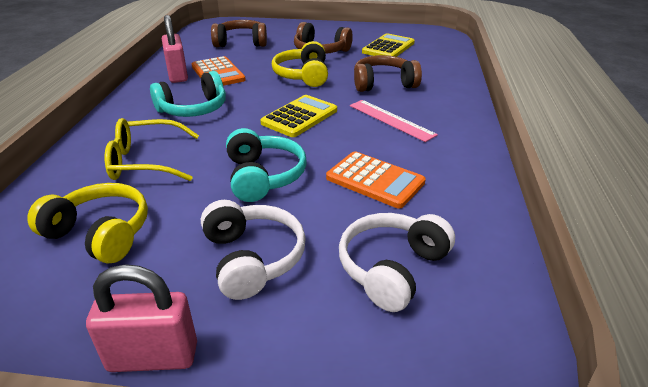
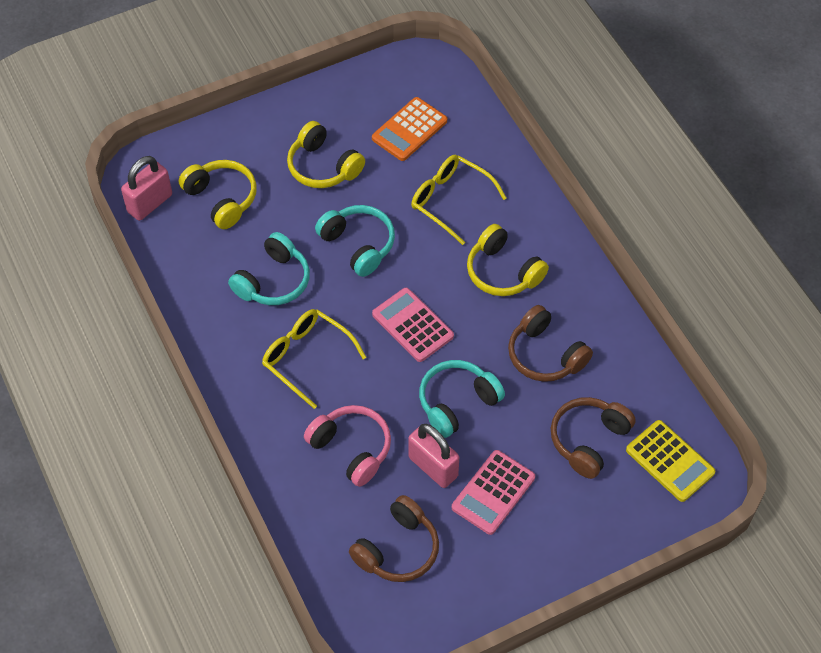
orange calculator: [192,56,246,86] [326,151,426,209] = 2 -> [372,97,447,161] = 1
pink calculator: none = 0 -> [372,288,454,362] [452,450,535,535] = 2
pink headphones: none = 0 -> [304,405,391,487] = 1
pink ruler: [350,100,438,142] = 1 -> none = 0
turquoise headphones: [150,71,226,117] [226,128,307,202] = 2 -> [228,232,310,305] [315,205,395,277] [419,360,505,438] = 3
white headphones: [201,200,306,300] [339,213,455,312] = 2 -> none = 0
yellow calculator: [260,95,337,137] [362,33,415,57] = 2 -> [626,420,715,502] = 1
yellow glasses: [105,118,199,181] = 1 -> [262,309,366,409] [411,155,506,245] = 2
yellow headphones: [27,183,148,264] [272,41,328,87] = 2 -> [179,160,257,229] [287,121,365,188] [467,224,549,296] = 3

